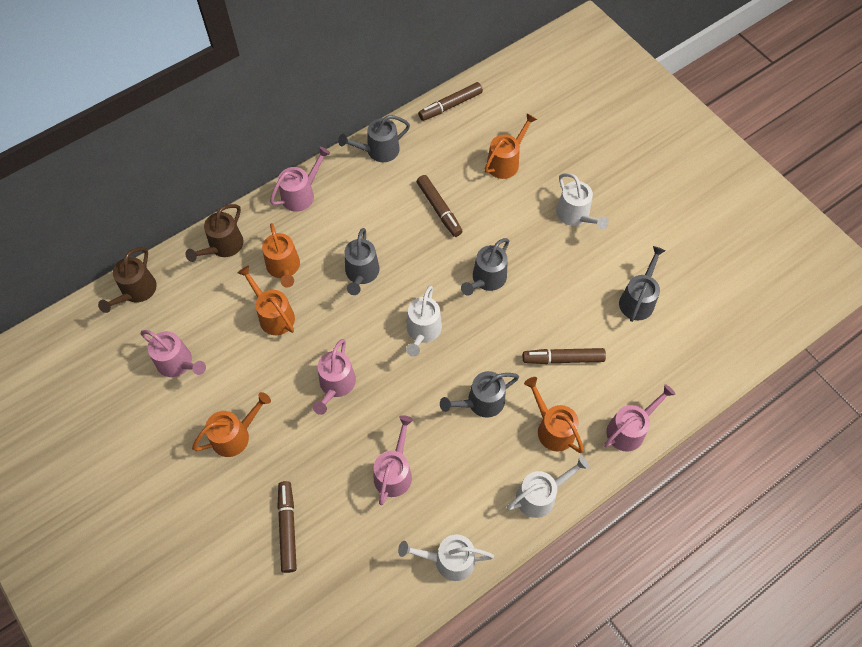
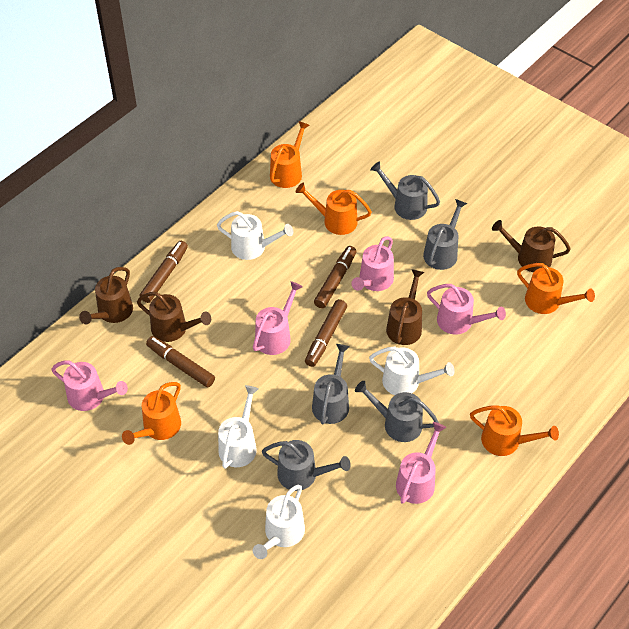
brown watering can: [98,247,157,313] [185,204,244,262] = 2 -> [79,267,133,324] [137,292,211,342] [386,269,424,345] [492,220,571,272] = 4

